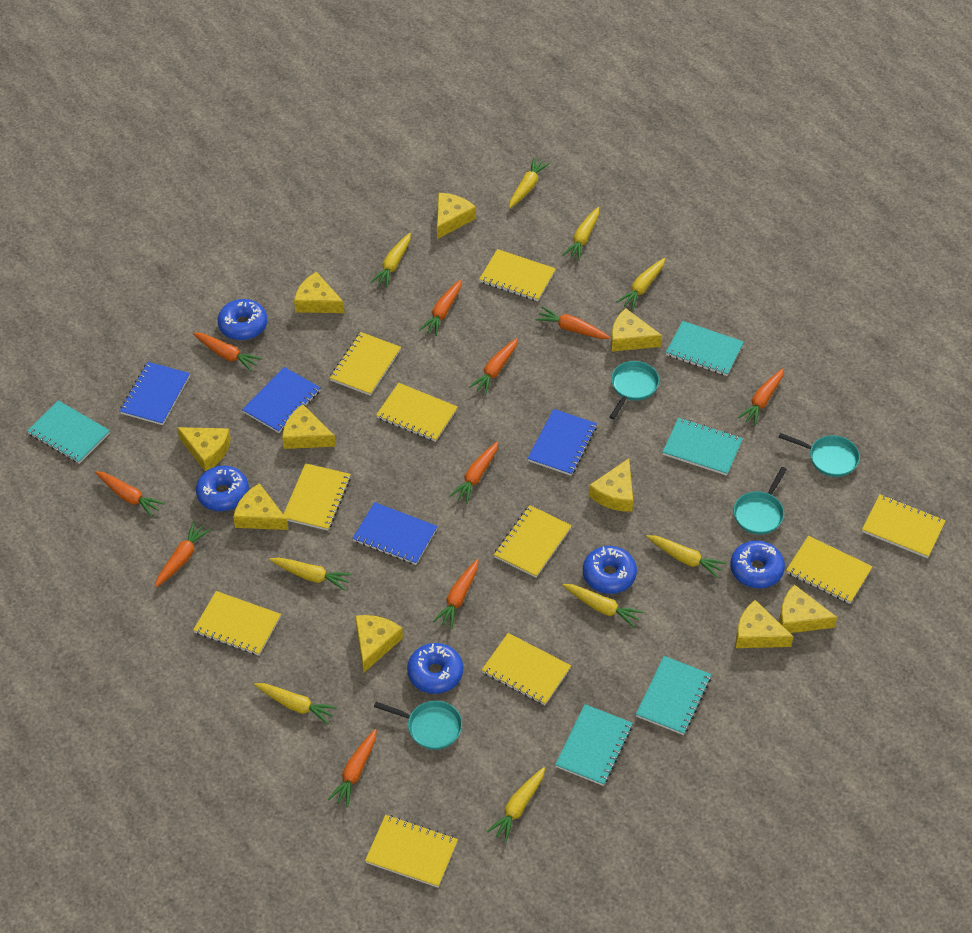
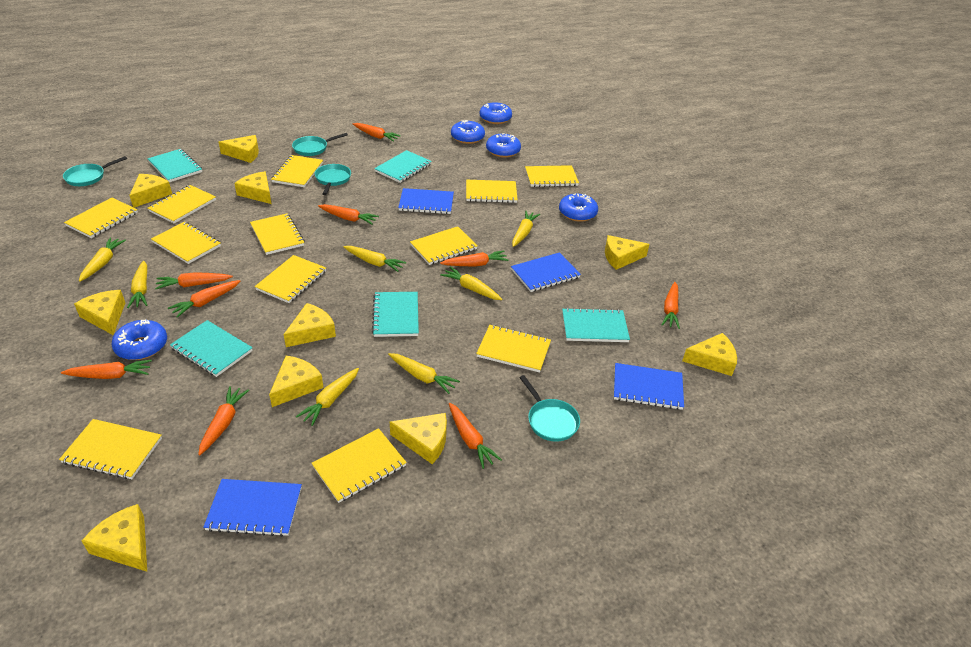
orange carrot: [95,471,165,517] [155,522,211,587] [193,332,262,372] [327,729,377,807] [419,279,462,336] [433,559,478,629] [449,441,498,504] [469,338,518,395] [535,306,610,339] [738,368,784,426] = 10 -> [61,360,152,379] [155,272,233,289] [168,280,241,318] [198,386,249,455] [318,204,379,225] [353,123,401,142] [440,250,509,266] [449,403,502,469] [661,282,680,329] = 9
yellow carrot: [254,683,338,725] [269,558,352,591] [370,233,411,288] [487,767,545,843] [509,157,550,208] [563,207,599,261] [563,584,644,628] [617,258,665,310] [646,535,727,578] = 9 -> [79,238,126,282] [127,261,147,308] [296,368,359,426] [344,246,406,272] [388,353,460,394] [440,267,502,300] [512,211,540,247] = 7
yellow notebook: [193,591,281,656] [283,463,351,531] [330,332,401,396] [365,815,458,888] [376,383,458,442] [479,249,556,301] [482,633,571,705] [494,505,572,578] [786,536,873,604] [862,494,946,558] = 10 -> [59,419,162,479] [64,198,138,238] [148,185,216,223] [151,222,221,264] [250,213,305,255] [255,255,326,303] [271,155,323,187] [311,428,407,503] [410,226,478,265] [466,180,518,203] [476,325,551,373] [525,165,579,187] = 12

